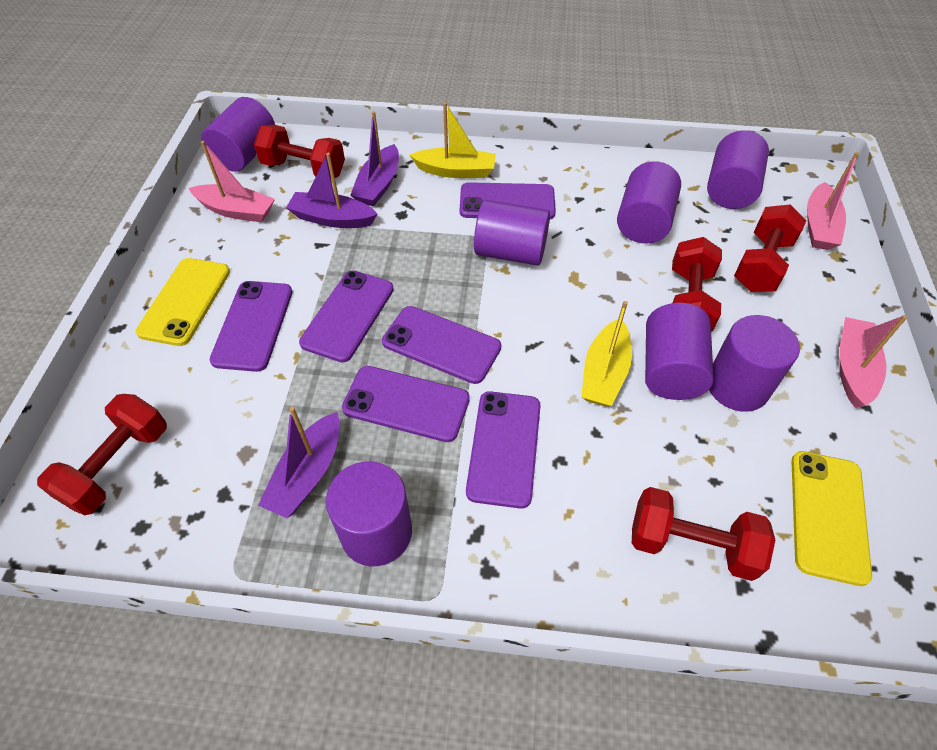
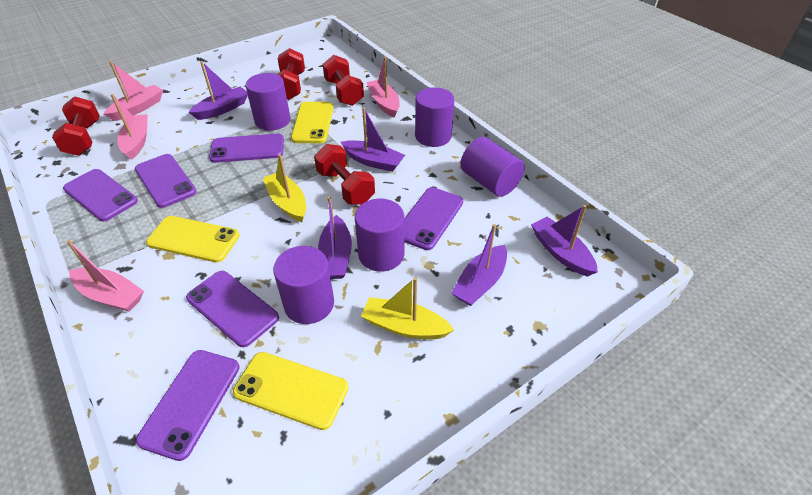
pink boat: [189,141,275,222] [807,152,859,250] [839,315,907,408] = 3 -> [67,240,144,312] [104,61,163,121] [111,94,148,160] [367,57,400,118] = 4
purple boat: [258,407,340,518] [286,152,378,228] [350,111,399,206] = 3 -> [189,61,248,120] [318,196,352,279] [341,107,405,172] [451,224,507,306] [531,205,598,277] = 5
purple cylinder: [201,97,275,172] [326,461,412,566] [474,200,550,266] [617,161,681,244] [645,303,714,400] [707,130,769,209] [709,315,800,412] = 7 -> [246,73,290,131] [273,246,334,324] [355,199,404,272] [415,87,455,147] [460,137,525,197] = 5
red dumbbell: [37,394,167,515] [254,125,345,178] [632,487,775,581] [672,237,722,332] [734,205,806,292] = 5 -> [52,96,99,156] [277,48,305,100] [314,144,375,205] [323,55,364,106] = 4
yellow phone: [136,258,230,346] [792,451,872,586] = 2 -> [146,216,240,263] [233,352,349,430] [291,102,333,143] = 3

